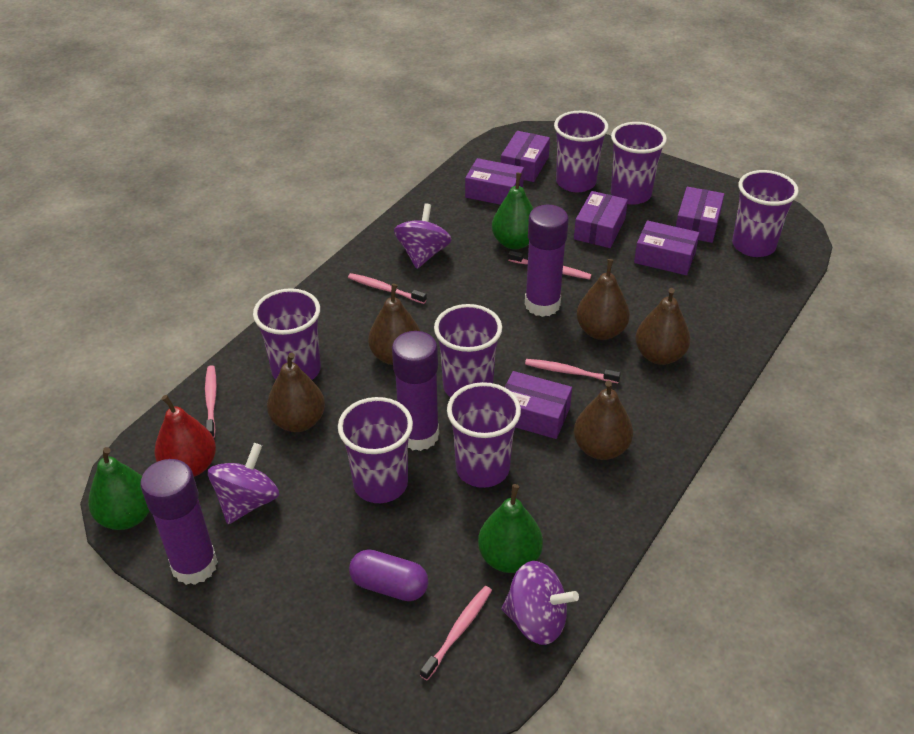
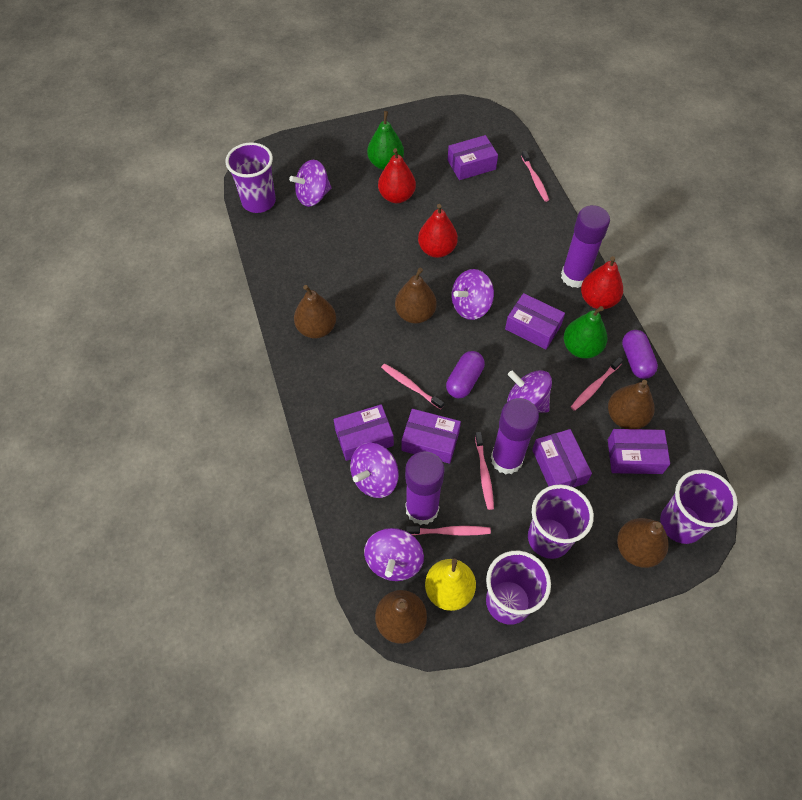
green pear: [88,447,149,530] [478,484,543,573] [492,173,533,249] = 3 -> [367,111,404,170] [564,306,607,359] = 2
purple capsule: [349,549,428,601] = 1 -> [446,351,485,398] [622,330,658,379] = 2
purple cup: [253,288,321,380] [338,397,413,503] [434,304,502,397] [447,382,521,488] [554,111,608,193] [611,122,667,205] [732,170,799,257] = 7 -> [226,142,276,213] [486,551,551,625] [528,484,594,559] [660,470,738,544] = 4
purple spinning top: [208,443,279,524] [394,203,451,269] [501,561,579,645] = 3 -> [289,160,332,207] [350,443,399,498] [364,528,424,581] [452,269,494,320] [507,370,552,413] = 5
red pear: [154,395,216,477] = 1 -> [378,148,416,203] [418,204,458,258] [581,256,623,309] = 3
yellow pear: none = 0 -> [425,558,476,611] = 1

